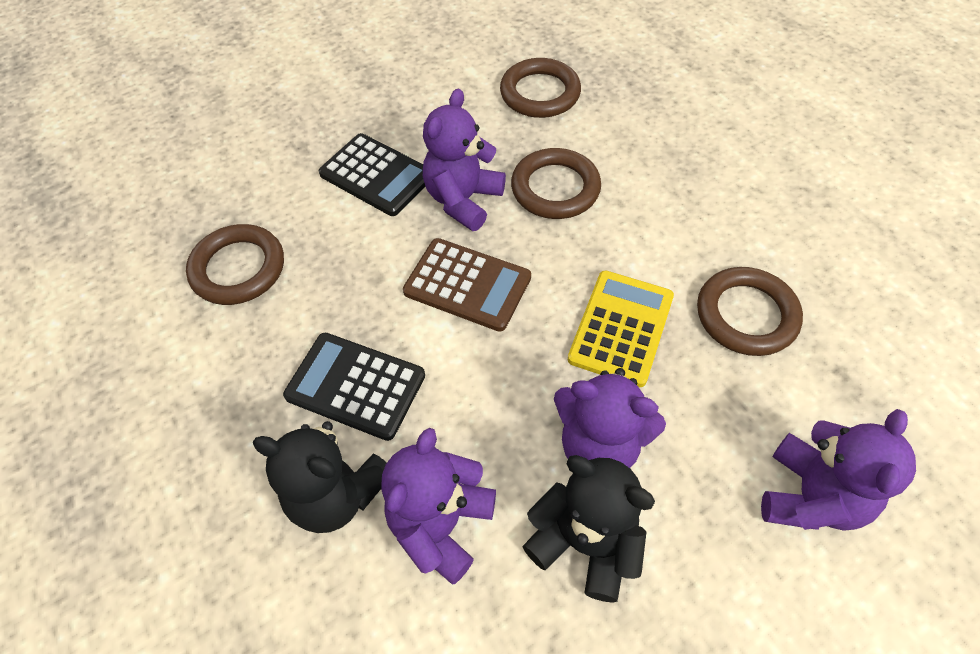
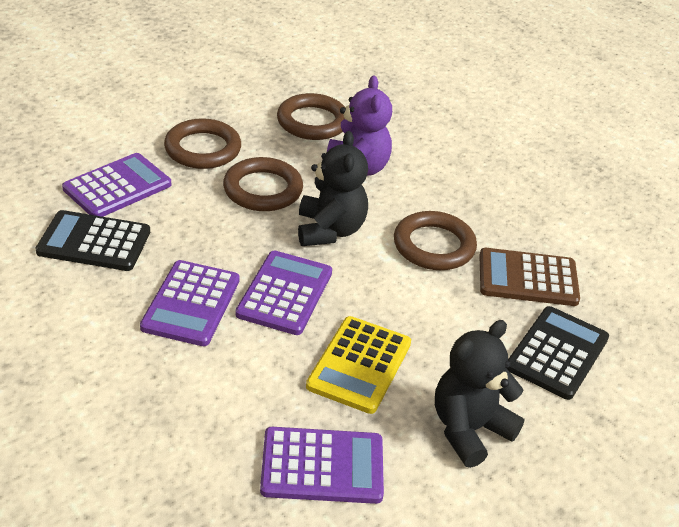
purple calculator: none = 0 -> [62,153,171,217] [140,260,240,346] [236,250,332,335] [260,427,384,504] = 4
purple teddy bear: [381,428,496,585] [423,89,506,231] [554,368,666,468] [761,409,916,531] = 4 -> [327,76,392,176] = 1

